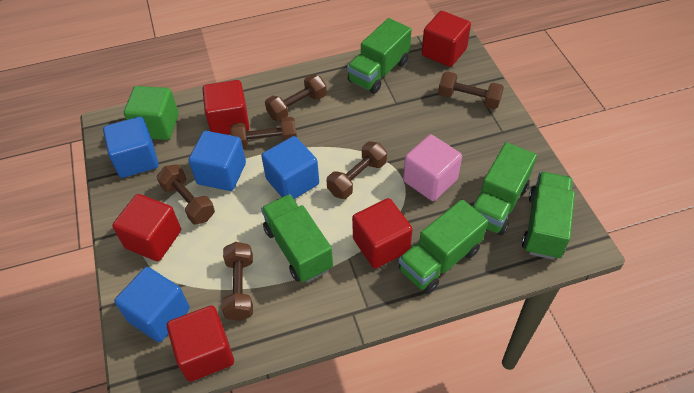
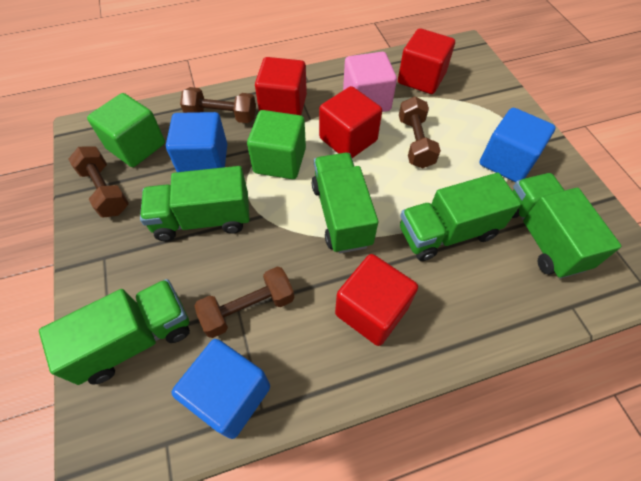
blue cube: [103,117,159,178] [114,267,190,342] [189,131,246,191] [261,136,319,199] = 4 -> [166,112,227,172] [171,339,270,439] [479,108,556,182] = 3
brown dumbbell: [157,165,215,224] [222,242,253,321] [230,117,297,149] [265,74,327,121] [326,141,387,199] [438,71,504,109] = 6 -> [68,146,129,218] [180,87,256,123] [194,267,294,338] [399,96,441,168] = 4
green cube: [124,86,179,140] = 1 -> [87,93,165,167] [247,110,306,179] = 2
red cube: [112,194,181,261] [167,305,234,382] [202,80,249,135] [352,198,413,269] [422,11,471,67] = 5 -> [255,57,307,115] [319,86,382,158] [335,254,418,346] [398,28,455,94] = 4

